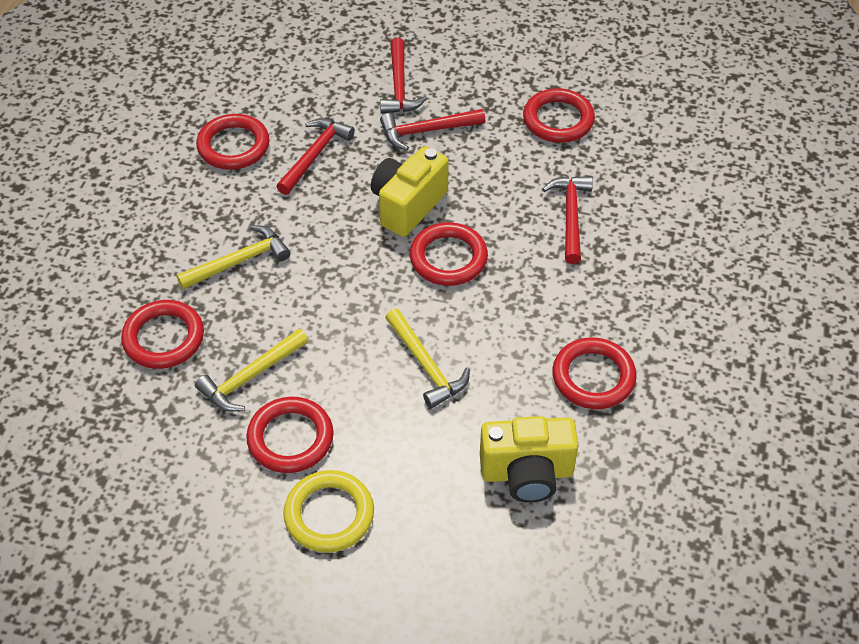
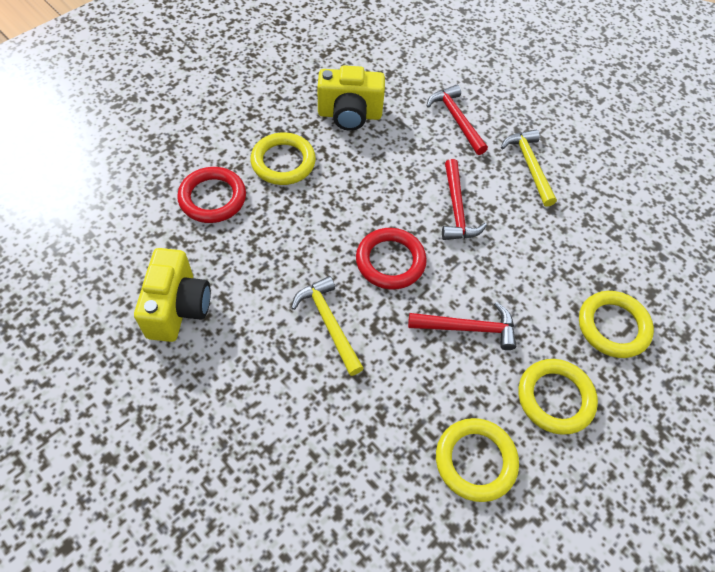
red hammer: [276,118,355,195] [380,38,427,114] [380,109,485,151] [542,176,593,264] = 4 -> [408,302,516,350] [427,85,488,155] [442,159,487,240] = 3
red ring: [121,300,204,369] [196,114,270,170] [246,397,334,473] [410,222,488,286] [523,88,595,143] [552,337,637,409] = 6 -> [177,167,246,223] [356,228,427,290] = 2
yellow hammer: [176,225,290,290] [195,329,308,412] [385,309,470,409] = 3 -> [291,276,364,376] [501,130,557,207] = 2
yellow ring: [283,470,374,553] = 1 -> [250,132,316,185] [436,418,519,502] [519,359,598,435] [579,291,654,358] = 4

